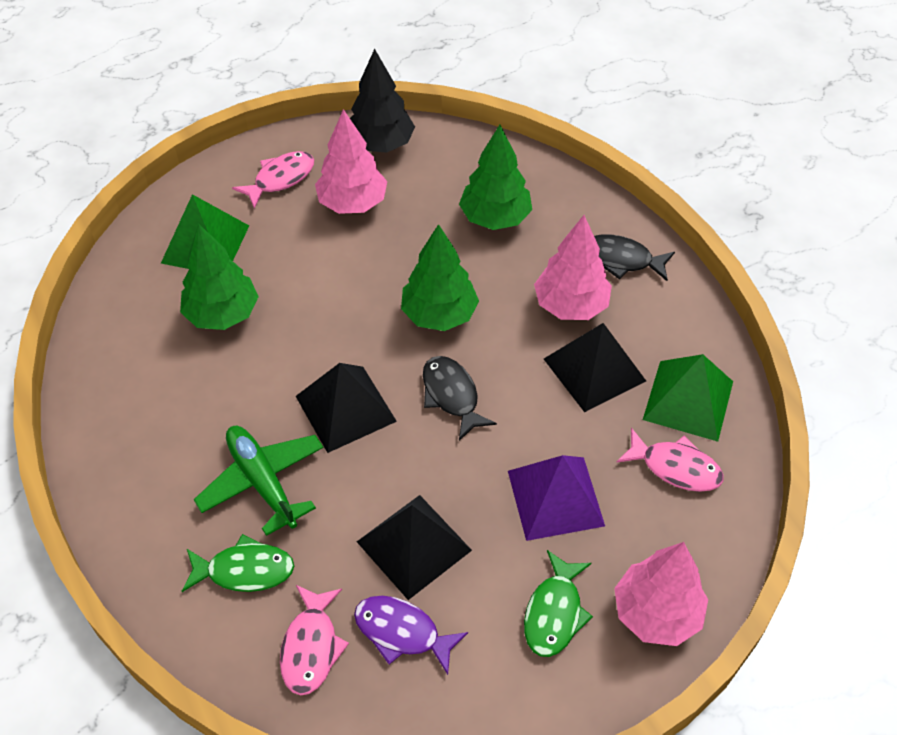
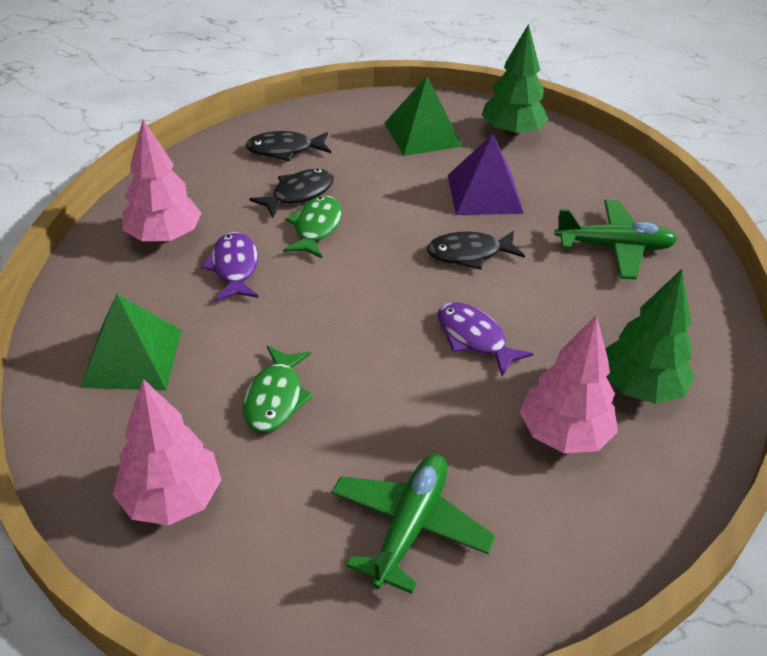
black fish: [423,356,497,441] [594,234,675,281] = 2 -> [246,131,331,161] [249,169,334,218] [427,231,525,270] = 3
black pyramid: [296,363,397,453] [357,495,472,600] [544,323,646,412] = 3 -> none = 0
black tree: [350,49,415,153] = 1 -> none = 0
green plane: [194,426,323,536] = 1 -> [332,454,495,594] [554,200,677,279] = 2
green tree: [180,224,259,330] [401,224,479,331] [459,125,532,230] = 3 -> [482,24,549,137] [605,269,695,404] = 2
pink fish: [232,151,314,209] [280,585,349,695] [616,428,724,492] = 3 -> none = 0
purple fish: [354,596,468,675] = 1 -> [201,232,259,301] [438,302,533,376] = 2

